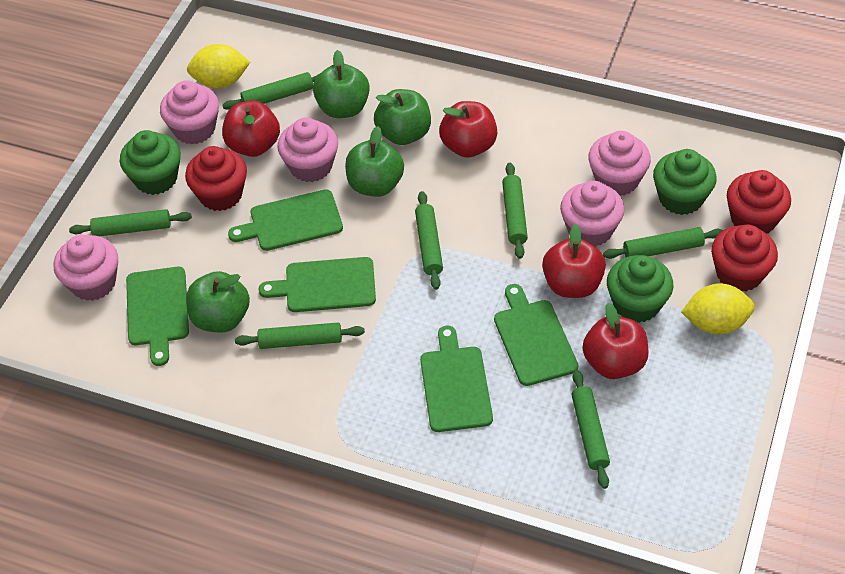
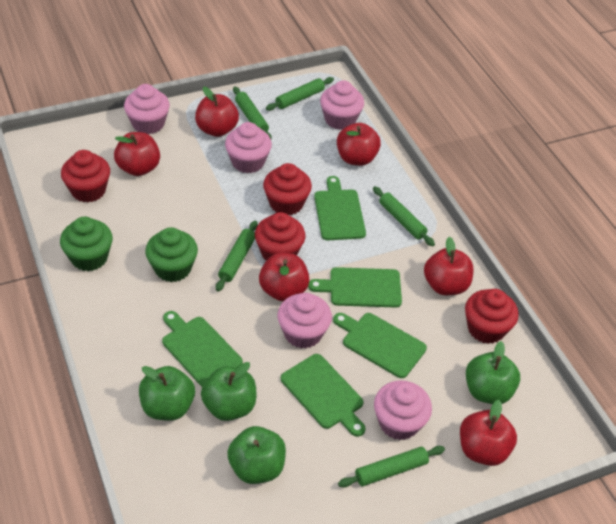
green cupcake: [120,130,181,195] [607,255,674,323] [653,149,717,215] = 3 -> [60,217,113,271] [145,227,198,282] = 2
green rolling pin: [69,209,192,236] [222,72,319,110] [235,323,365,349] [415,191,443,290] [502,163,528,259] [571,370,610,489] [603,227,723,259] = 7 -> [216,221,258,292] [233,86,271,139] [266,77,334,111] [338,446,445,488] [373,186,435,246] = 5
red apple: [222,100,280,157] [439,101,497,158] [542,224,606,298] [583,303,649,379] = 4 -> [114,132,160,176] [195,86,239,137] [259,253,309,301] [337,123,381,166] [424,237,474,295] [460,400,517,466] = 6
red cupcake: [185,146,247,211] [711,225,778,292] [727,170,791,233] = 3 -> [61,150,110,203] [255,212,305,260] [263,163,312,215] [465,289,519,344] = 4
yellow lemon: [187,44,250,88] [681,284,755,335] = 2 -> none = 0

